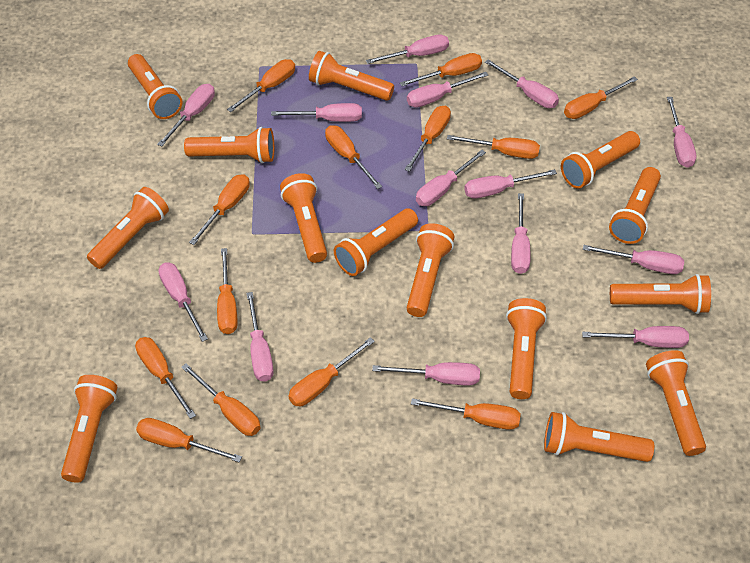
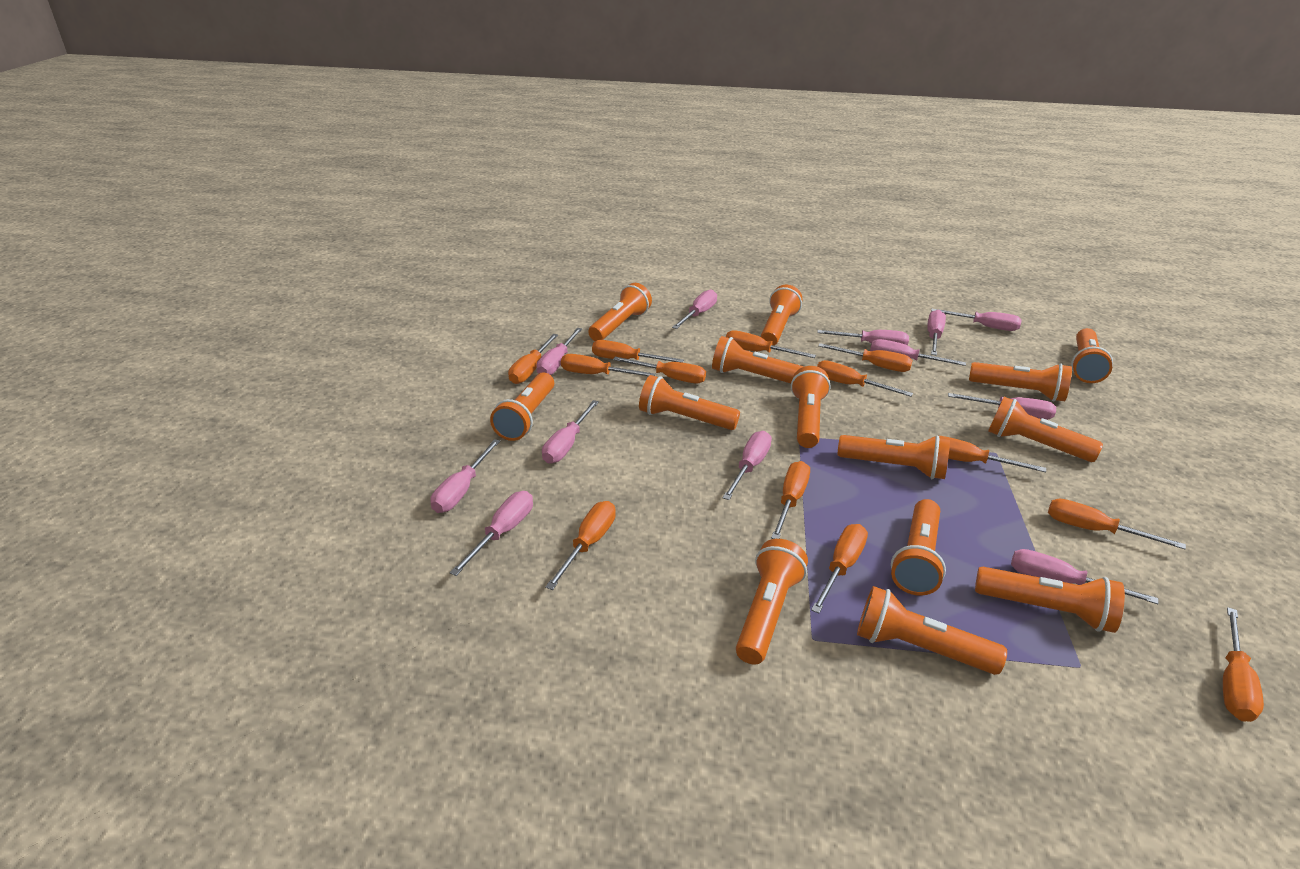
pink screwdriver: [157,84,215,147] [158,263,208,342] [246,292,274,382] [271,103,362,122] [366,34,449,64] [372,362,480,385] [407,72,488,108] [416,150,486,206] [464,169,557,199] [485,59,559,108] [511,193,531,274] [582,326,689,348] [583,245,684,274] [667,97,696,168] = 14 -> [430,439,500,513] [450,491,533,576] [536,328,582,375] [542,400,599,464] [672,289,717,329] [722,431,772,500] [817,330,909,345] [870,339,966,366] [927,310,946,355] [931,309,1022,331] [948,393,1056,420] [1011,549,1158,604] = 12

